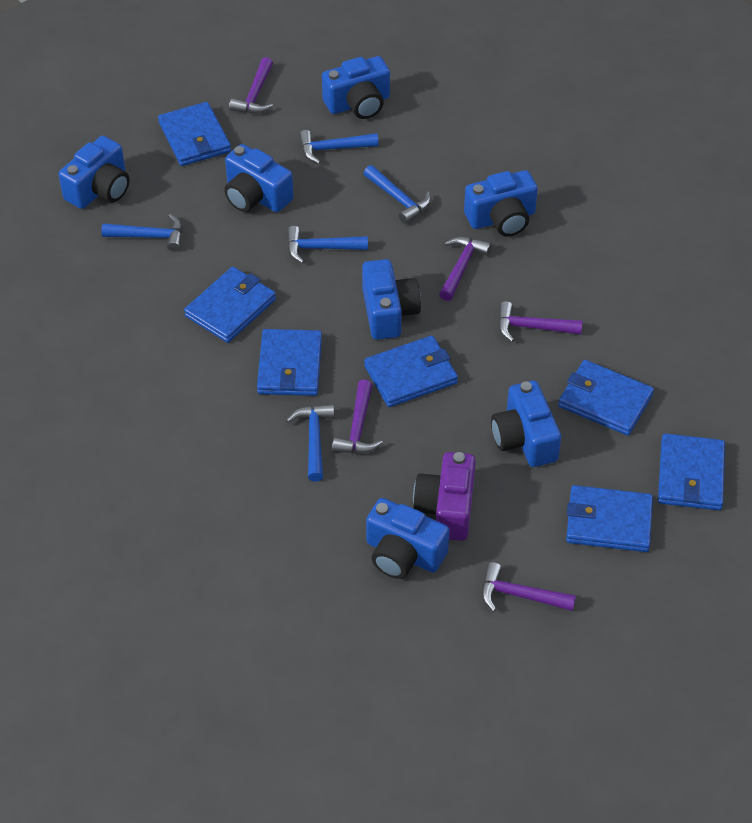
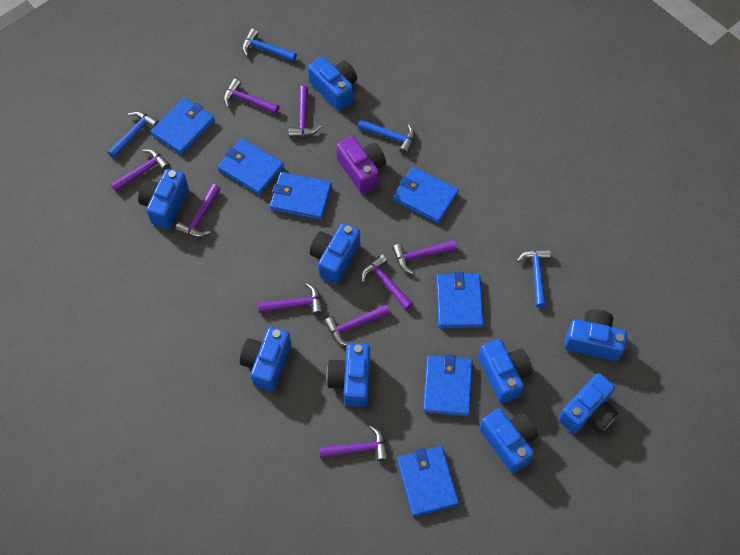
blue camera: [58,136,129,209] [224,144,294,212] [322,56,390,119] [362,259,421,340] [366,498,450,579] [464,170,538,237] [491,381,561,467] = 7 -> [138,169,189,229] [240,327,291,391] [308,56,357,111] [310,223,360,284] [327,343,370,407] [478,339,533,403] [479,408,538,473] [558,373,618,434] [564,309,627,361] = 9
blue hammer: [101,214,183,252] [286,404,334,482] [287,226,368,264] [299,130,379,164] [364,165,431,224] = 5 -> [107,111,159,159] [242,29,297,62] [358,119,415,154] [517,249,551,308] = 4
purple hammer: [229,57,273,114] [332,380,383,454] [439,237,492,301] [481,562,576,612] [498,301,582,342] = 5 -> [111,149,170,192] [175,184,220,237] [223,79,279,114] [258,283,323,315] [289,86,321,137] [319,425,388,462] [324,304,390,346] [361,254,414,310] [392,240,457,274] = 9

